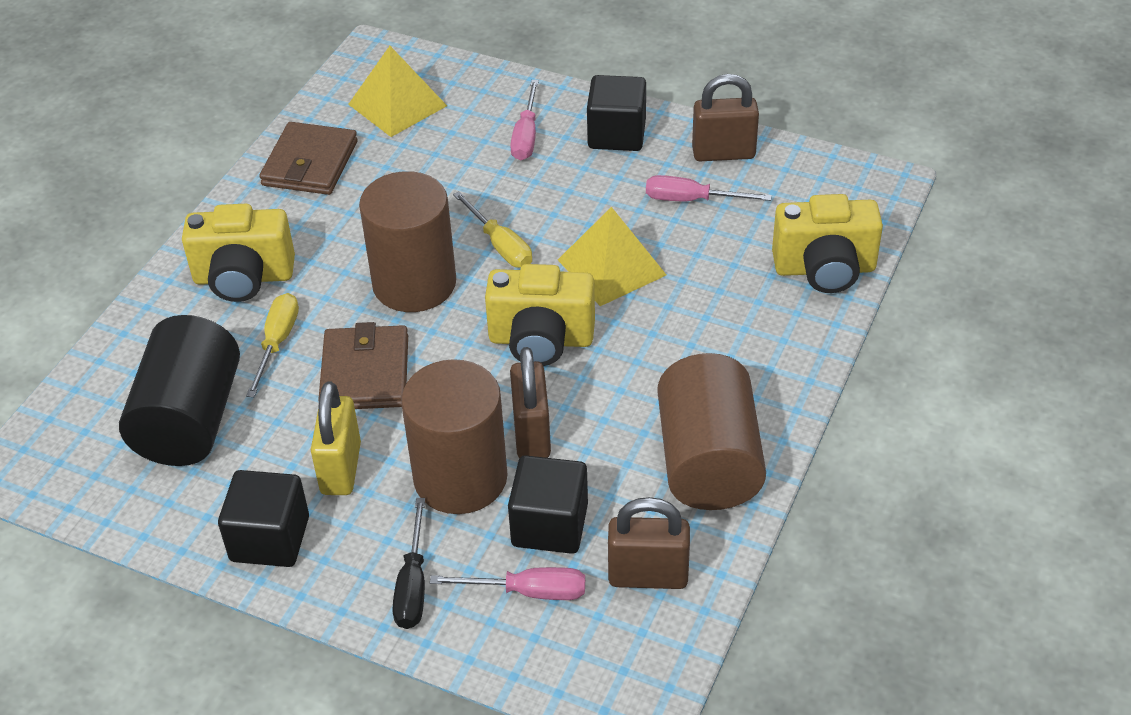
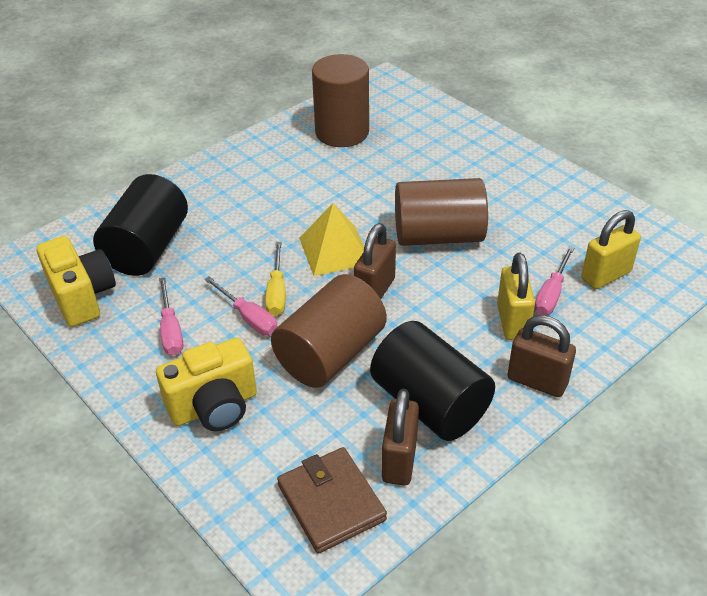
black cube: [218,470,309,567] [508,455,588,554] [587,75,646,151] = 3 -> none = 0
black cylinder: [119,315,240,466] = 1 -> [93,174,188,276] [370,321,495,441] = 2
black screwdriver: [392,498,425,629] = 1 -> none = 0
brown wallet: [259,122,358,195] [318,322,408,409] = 2 -> [277,447,387,553] = 1
yellow camera: [182,204,295,302] [485,264,595,366] [772,194,883,293] = 3 -> [37,236,116,327] [156,338,257,431] = 2
yellow padlock: [311,382,361,495] = 1 -> [497,253,535,340] [581,210,641,289] = 2
yellow pyramid: [348,46,447,137] [558,207,666,306] = 2 -> [299,203,364,276] = 1
yellow screwdriver: [246,293,299,397] [453,192,532,268] = 2 -> [265,242,286,316] = 1

